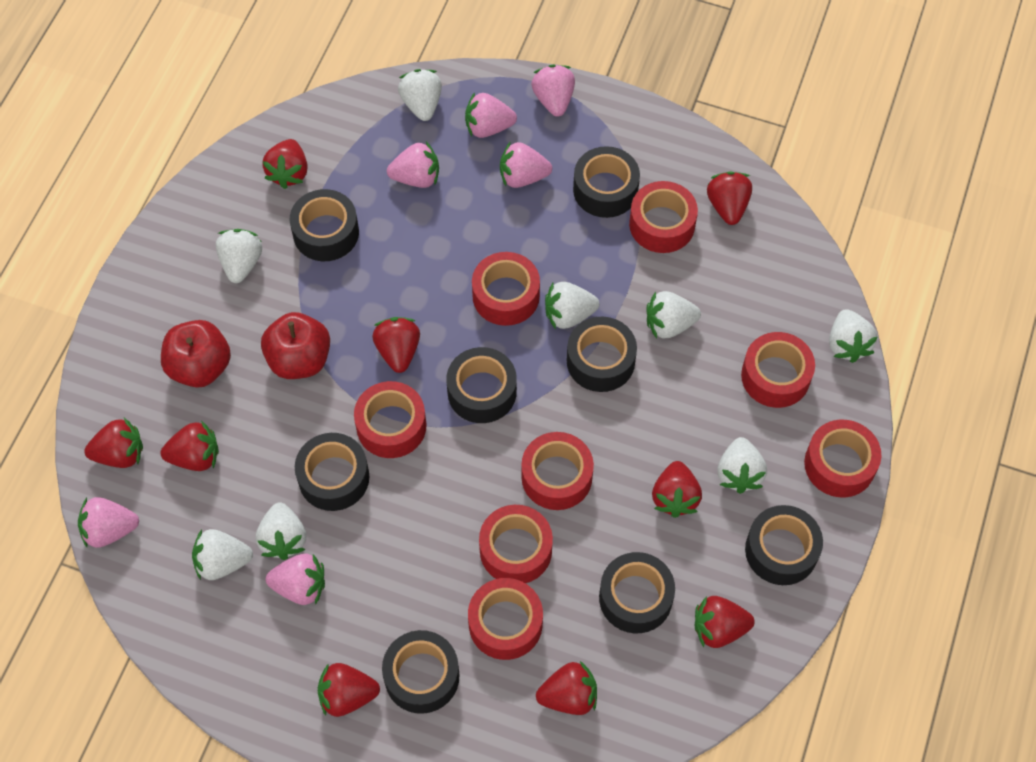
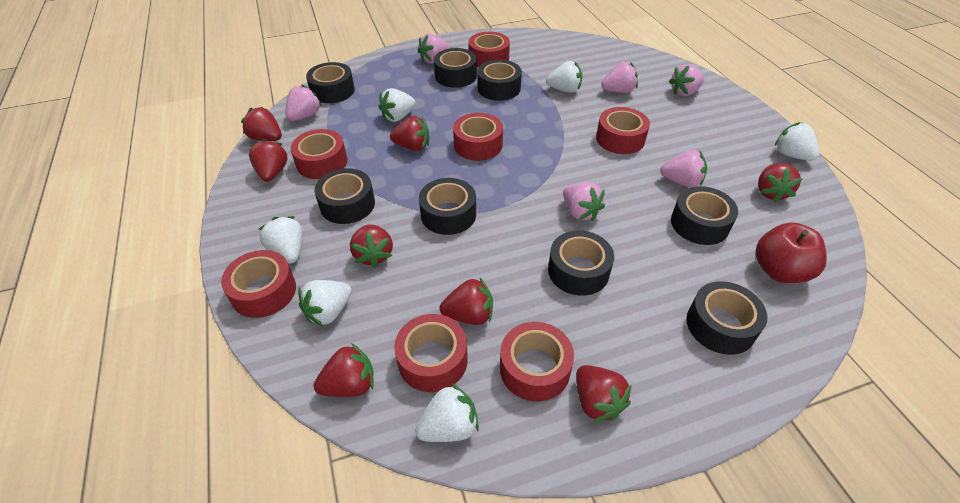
red apple: [161,320,231,388] [261,312,330,379] = 2 -> [755,222,827,283] = 1
red strawberry: [84,418,143,468] [160,421,219,471] [262,139,308,189] [318,663,380,717] [372,317,420,373] [536,661,597,715] [652,461,702,518] [695,596,755,648] [707,171,752,225] = 9 -> [241,107,282,141] [249,139,287,182] [314,343,374,397] [350,224,393,268] [390,116,429,151] [439,278,493,325] [576,365,632,422] [758,163,802,203] = 8
red tape: [354,381,426,458] [468,578,543,660] [472,252,540,326] [479,505,553,583] [521,432,594,510] [629,181,698,253] [741,332,815,408] [804,420,881,497] = 8 -> [221,250,296,318] [291,129,348,179] [394,314,468,392] [453,113,503,161] [469,32,510,67] [500,322,574,401] [596,107,650,154] = 7
white strawberry: [192,529,253,580] [216,229,262,283] [256,502,306,560] [398,69,442,121] [545,282,600,329] [647,291,701,339] [717,437,767,494] [829,309,877,363] = 8 -> [259,216,303,263] [298,280,352,326] [379,88,415,122] [415,383,479,442] [546,61,582,93] [775,122,819,161] = 6

